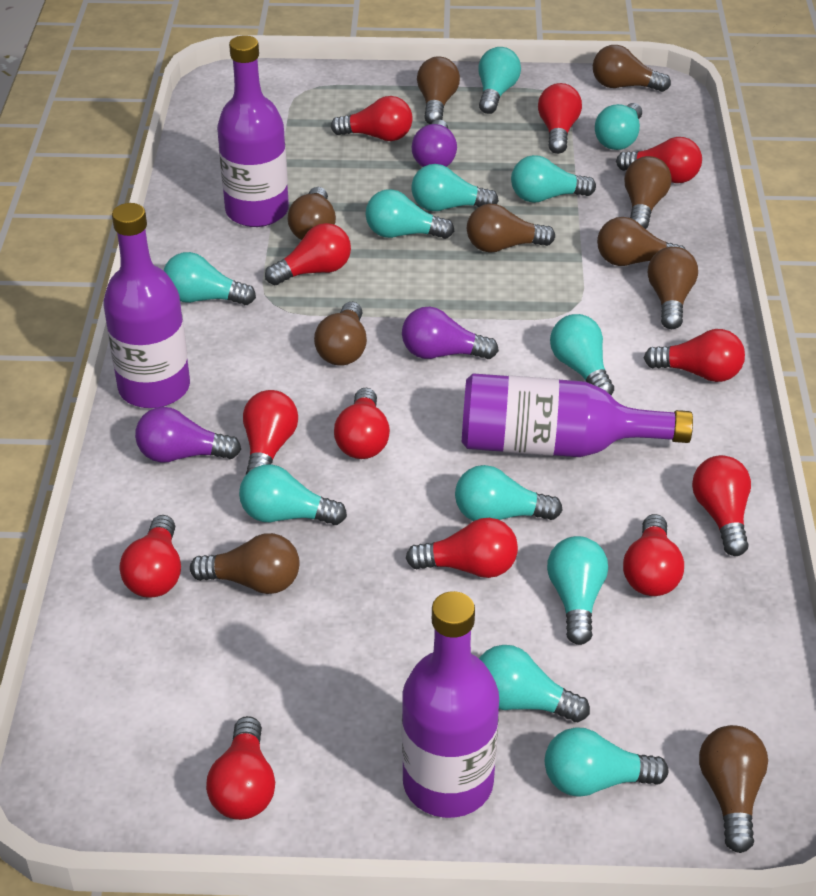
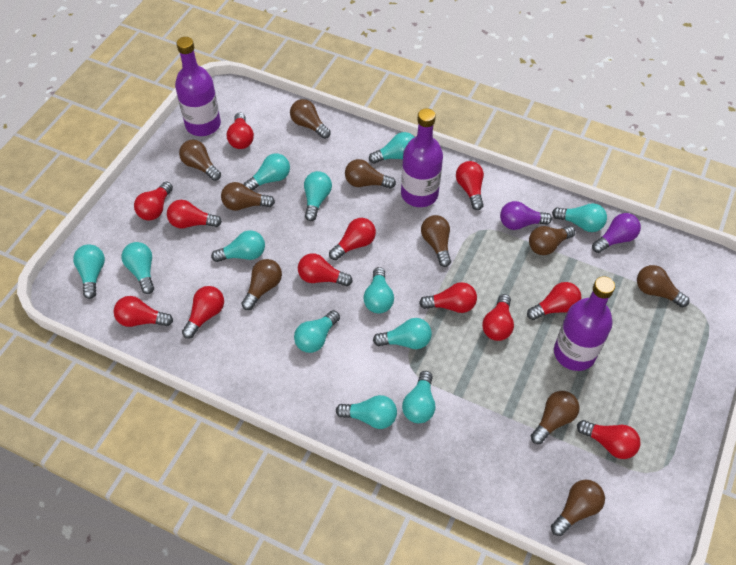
purple bottle: [103,203,190,408] [217,35,289,227] [402,591,499,818] [462,373,693,457] = 4 -> [175,37,221,136] [401,108,443,207] [554,276,615,371] = 3
purple light bulb: [135,407,241,463] [402,307,499,359] [412,119,457,167] = 3 -> [500,201,552,230] [592,213,641,253] = 2

